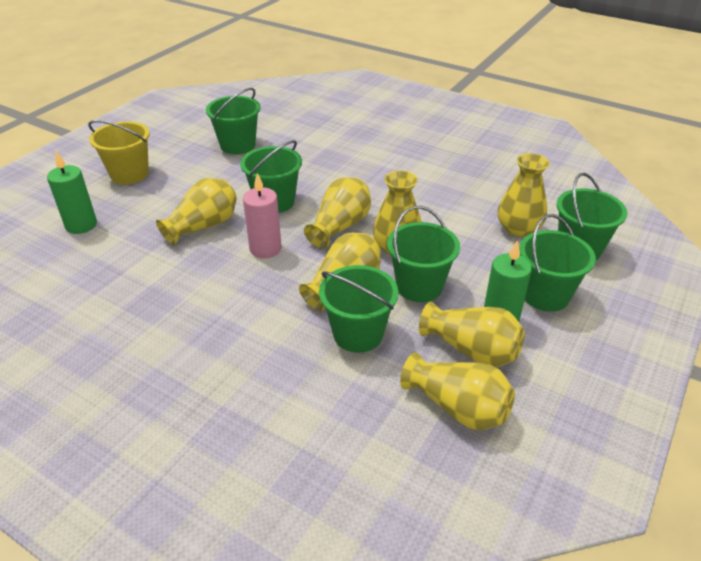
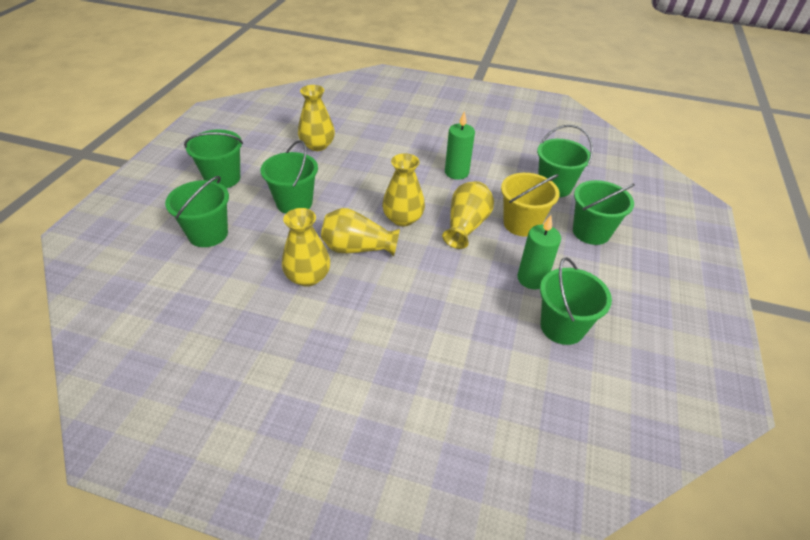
pink candle: [243,173,282,259] = 1 -> none = 0
yellow vase: [156,178,237,246] [299,233,381,311] [304,177,371,249] [373,171,422,255] [400,352,515,431] [419,301,525,367] [498,153,549,237] = 7 -> [282,208,330,287] [298,85,335,151] [321,208,400,256] [382,153,425,227] [442,181,494,249] = 5

